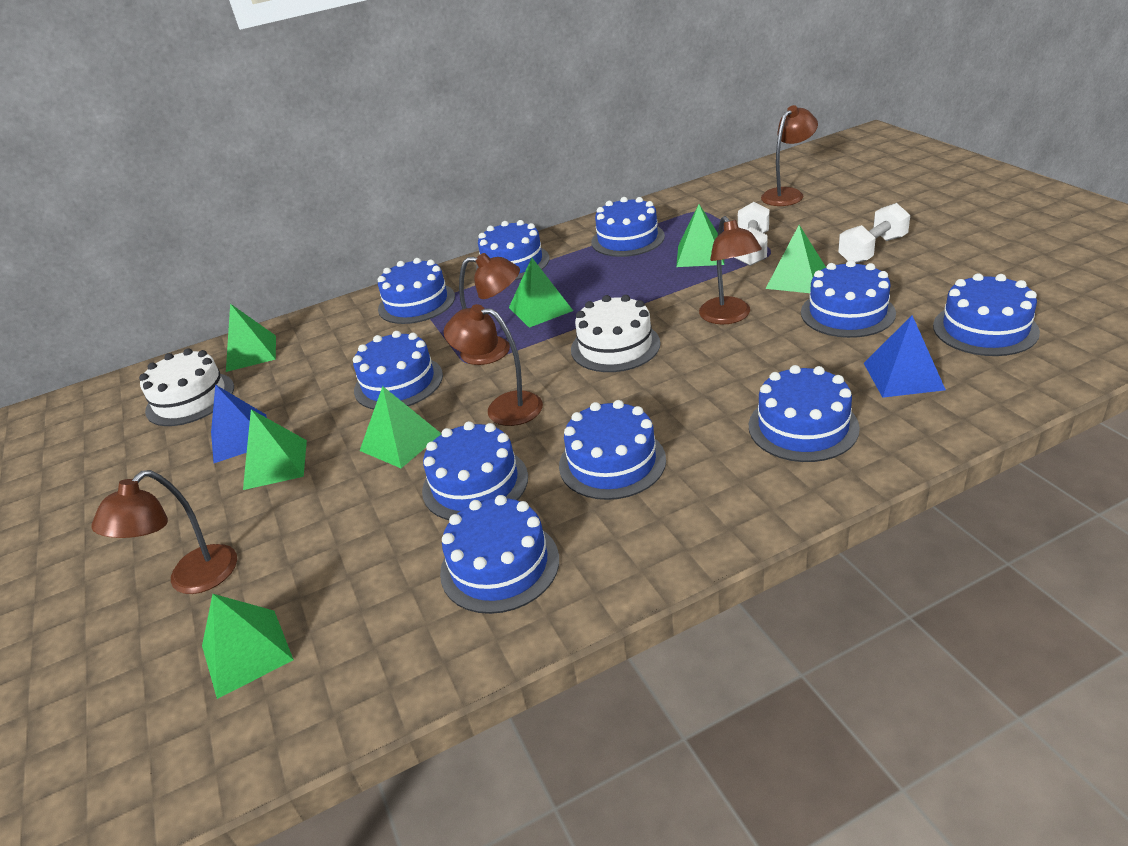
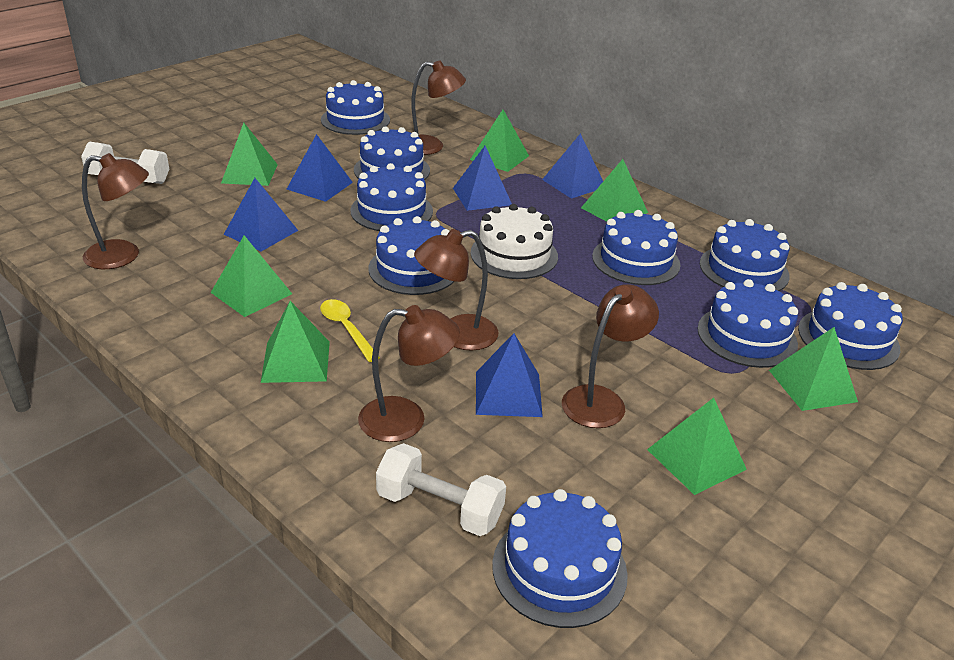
blue cake: [353,331,443,409] [378,258,455,324] [422,421,528,520] [440,495,559,614] [476,220,549,280] [559,400,666,500] [591,197,665,257] [749,365,860,462] [801,260,896,338] [933,273,1040,356] = 10 -> [321,80,390,135] [350,163,433,231] [354,126,430,180] [369,216,455,295] [492,489,628,628] [592,210,680,285] [697,279,798,368] [700,219,790,291] [798,282,903,370] = 9
blue pyramid: [211,384,267,463] [864,315,946,398] = 2 -> [224,178,298,252] [287,134,353,202] [453,146,512,211] [476,333,543,417] [542,133,603,199] = 5
white cake: [139,348,234,426] [571,295,660,372] = 2 -> [471,204,558,279] = 1
yellow spoon: none = 0 -> [320,299,380,362] = 1

